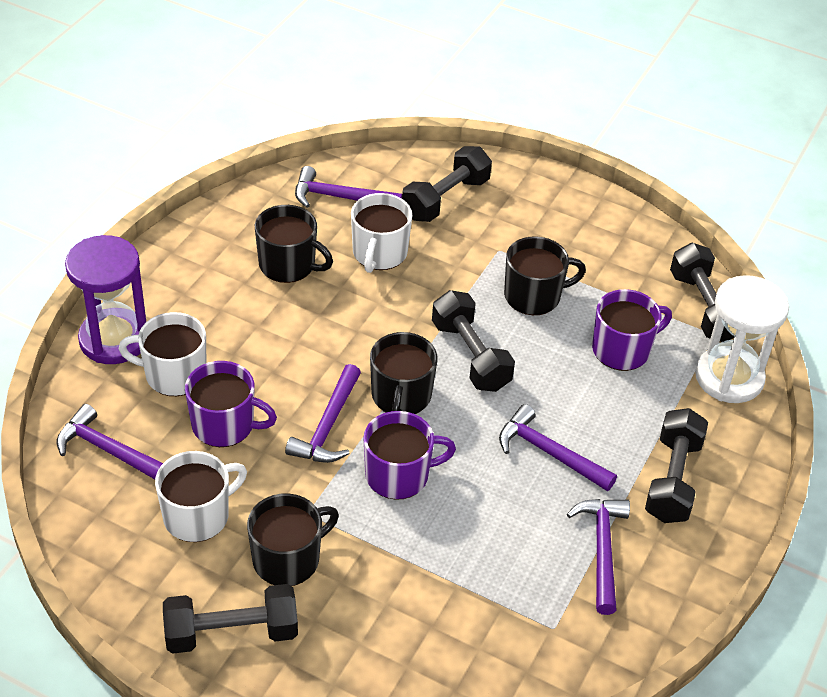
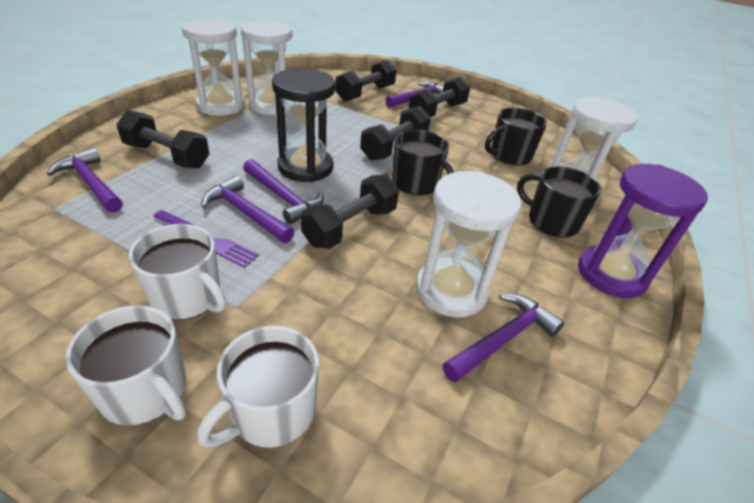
black hourglass: none = 0 -> [272,69,335,182] = 1
black mug: [247,493,339,586] [255,205,333,283] [370,332,437,414] [504,236,586,315] = 4 -> [392,130,454,195] [485,108,547,165] [517,166,601,238] = 3
purple fork: none = 0 -> [153,210,259,268] = 1
purple mug: [185,361,277,447] [363,411,456,500] [592,289,672,371] = 3 -> none = 0
white hourglass: [695,275,789,403] = 1 -> [182,18,245,116] [241,20,292,115] [416,171,522,318] [551,97,638,204] = 4

